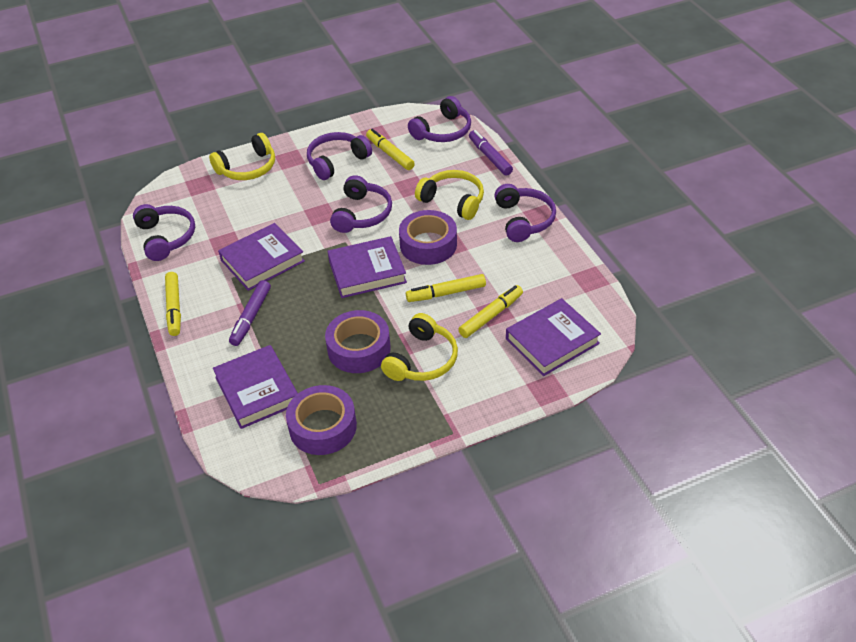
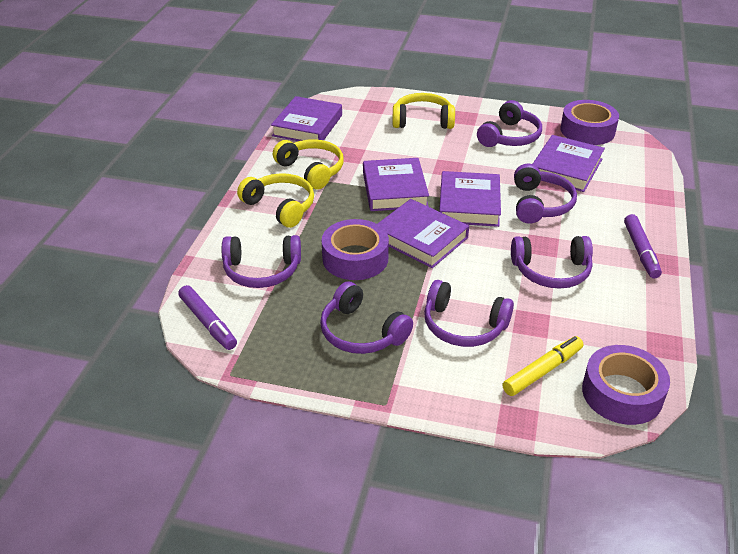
purple book: [213,345,298,429] [218,223,305,291] [328,236,407,298] [506,298,601,376] = 4 -> [271,96,342,141] [363,158,429,211] [378,199,469,268] [439,171,501,227] [533,135,605,192] = 5
purple headphones: [133,204,195,261] [307,132,372,180] [330,175,392,233] [408,96,471,142] [494,184,556,242] = 5 -> [222,235,301,288] [320,281,413,354] [424,280,514,347] [477,100,542,147] [511,236,593,289] [514,164,577,224] = 6
yellow marker: [165,272,181,336] [366,129,415,170] [406,274,486,302] [458,285,523,338] = 4 -> [502,336,583,396] = 1

